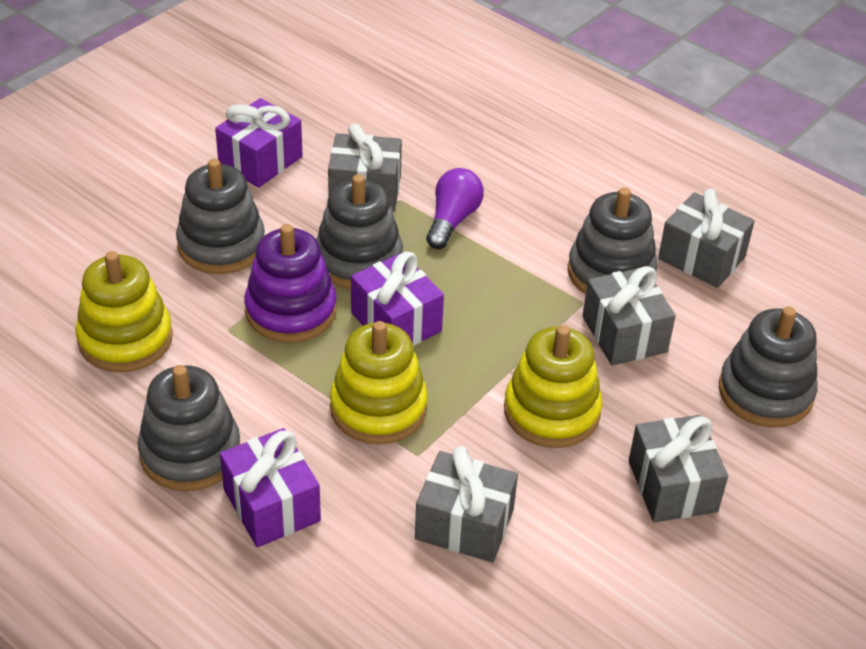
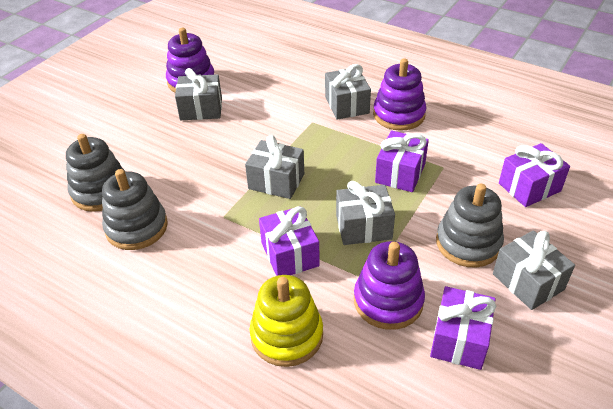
grey stacking toy: [138,365,240,491] [176,159,265,274] [316,174,403,289] [568,187,658,294] [719,307,818,428] = 5 -> [66,134,125,212] [102,169,168,250] [436,184,504,268] = 3
purple gift: [215,98,303,188] [220,428,321,547] [351,252,444,346] = 3 -> [259,206,320,276] [375,130,429,192] [430,286,496,370] [499,143,570,207] = 4
purple light bulb: [426,168,484,249] = 1 -> none = 0
purple stacking toy: [244,224,337,343] = 1 -> [166,28,214,93] [354,241,425,330] [373,58,426,131] = 3
yellow stacking toy: [75,251,173,372] [330,321,428,444] [504,325,603,448] = 3 -> [250,275,323,367] = 1

